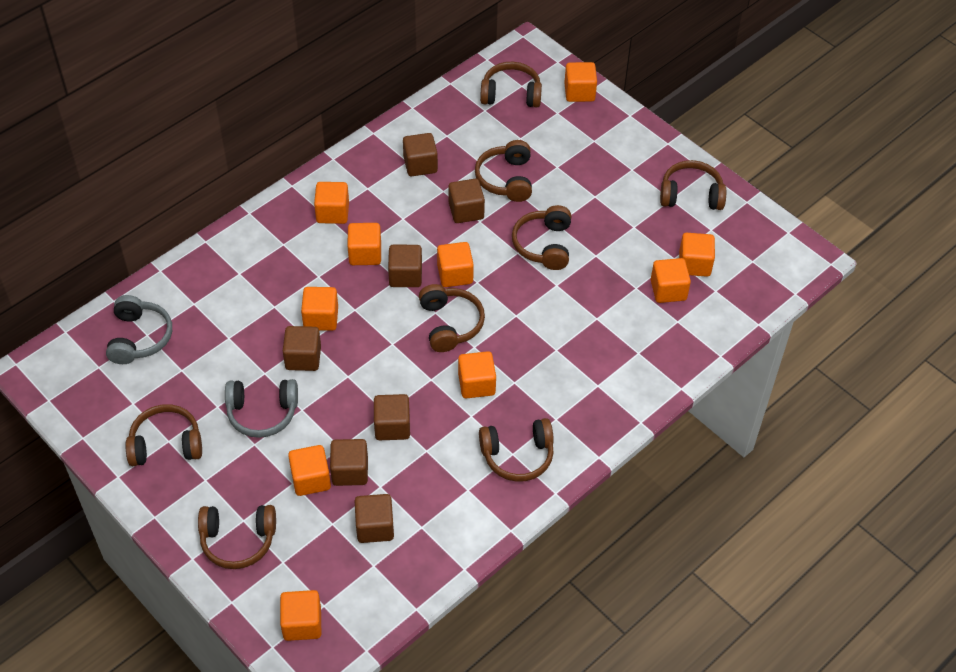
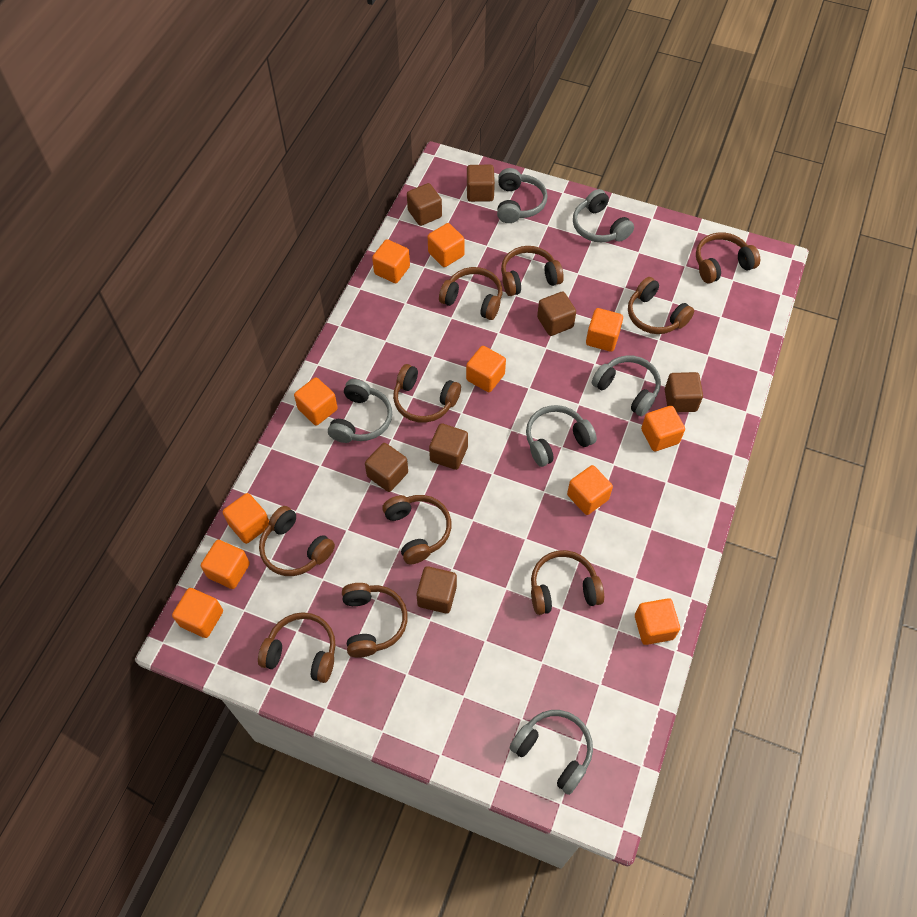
brown headphones: [125,404,202,466] [198,505,276,569] [419,284,485,352] [475,140,532,202] [479,418,554,482] [480,62,542,107] [512,205,571,270] [660,160,726,210] = 8 -> [258,612,336,683] [259,506,335,576] [342,583,408,658] [382,495,451,564] [393,364,461,423] [439,267,502,320] [501,246,564,296] [531,550,604,615] [628,277,694,334] [696,232,760,283] = 10
grey headphones: [106,295,172,364] [225,379,298,438] = 2 -> [328,379,392,443] [497,168,548,223] [509,710,593,795] [526,405,597,467] [573,189,634,242] [592,355,661,416] = 6
orange cube: [280,590,321,641] [288,445,331,496] [301,287,338,331] [314,182,349,224] [347,223,381,265] [437,242,474,287] [458,351,496,399] [564,62,597,102] [651,258,691,303] [679,233,715,277] = 10 -> [172,588,223,638] [201,540,250,589] [223,493,269,544] [294,377,338,425] [372,239,410,283] [428,223,465,267] [466,346,506,392] [567,465,613,515] [586,308,623,352] [635,598,680,645] [641,406,685,451] = 11

